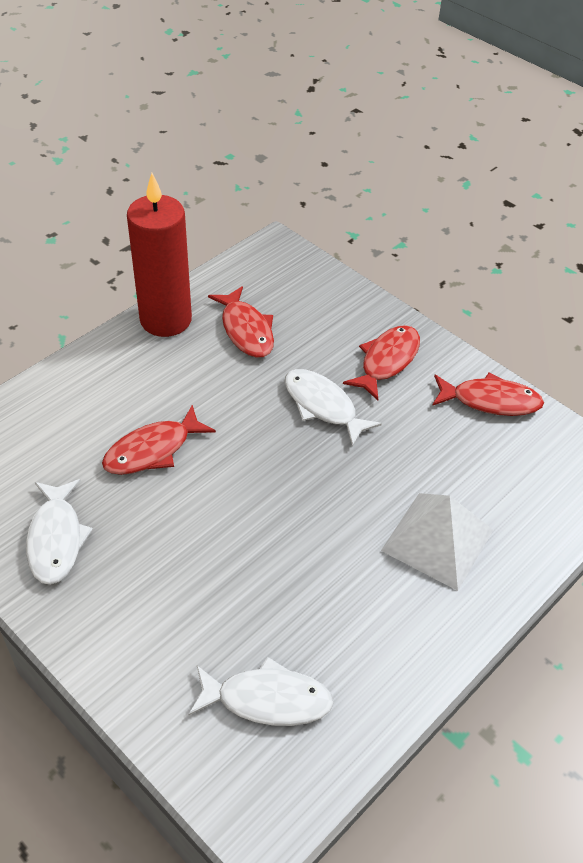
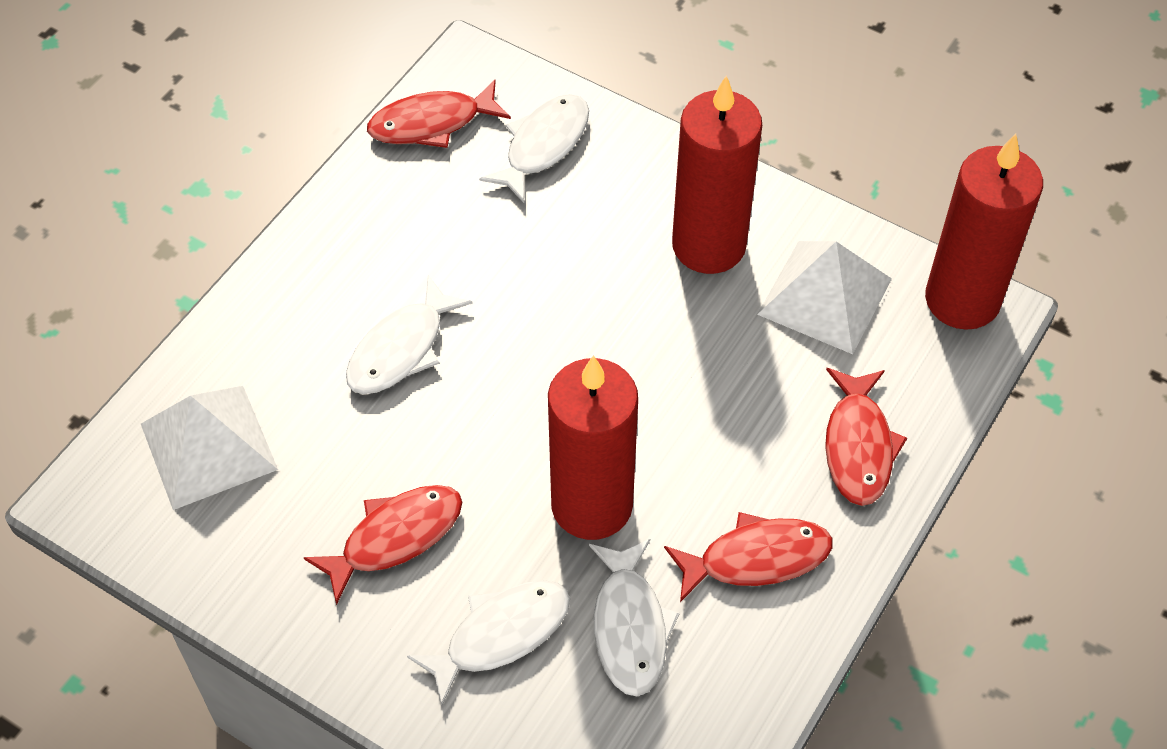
red candle: [127,173,192,337] = 1 -> [548,355,638,540] [672,75,762,274] [925,133,1043,330] = 3
white fish: [26,479,93,585] [188,657,334,726] [285,369,382,447] = 3 -> [346,275,473,394] [407,580,570,706] [479,94,589,203] [589,539,680,696] = 4
white pyramid: [381,493,493,591] = 1 -> [141,386,278,510] [757,241,892,354] = 2

